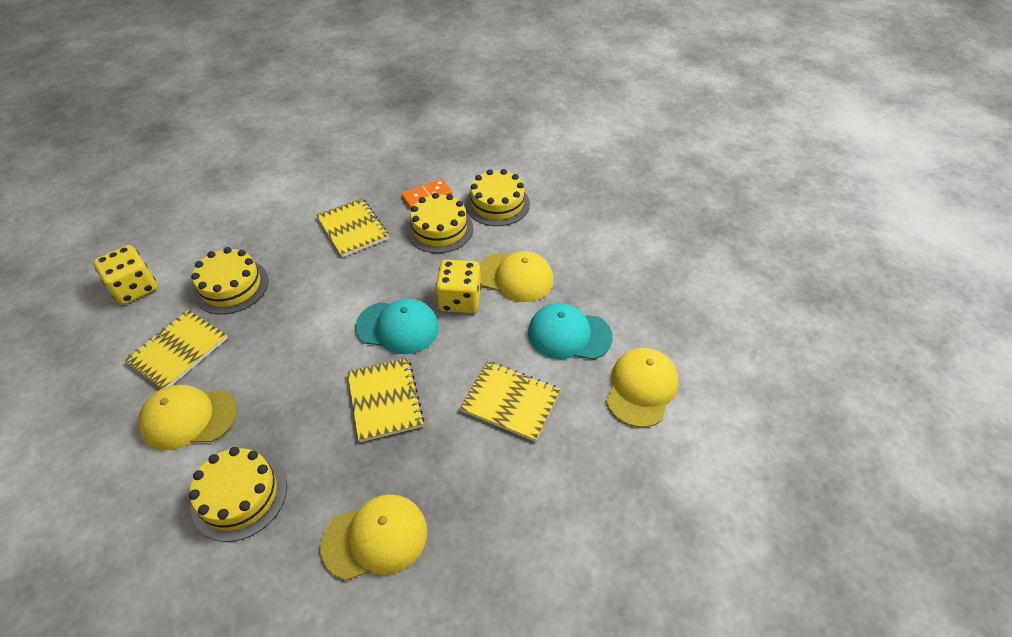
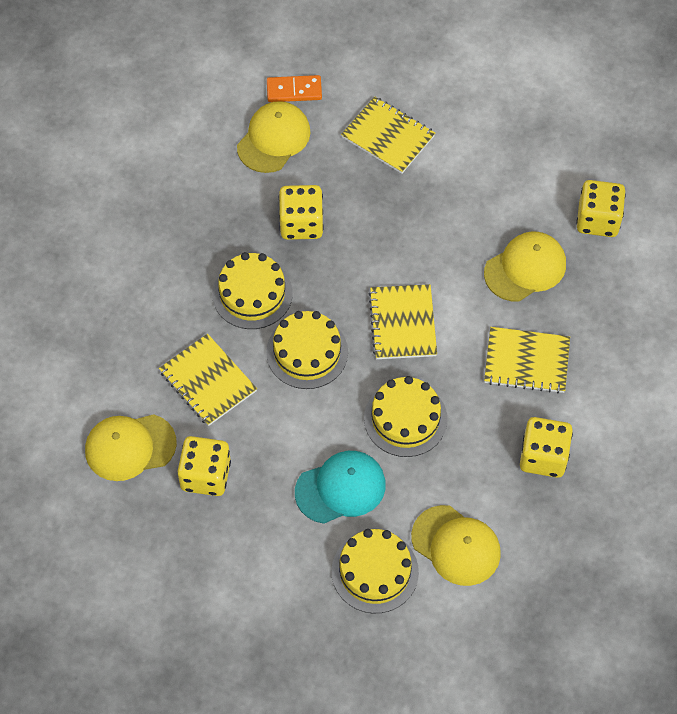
turquoise cap: [355,299,439,354] [528,303,613,360] = 2 -> [295,451,386,524] = 1
yellow dice: [93,245,158,305] [436,260,481,313] = 2 -> [178,436,231,496] [279,185,324,240] [520,417,573,478] [576,180,626,237] = 4

